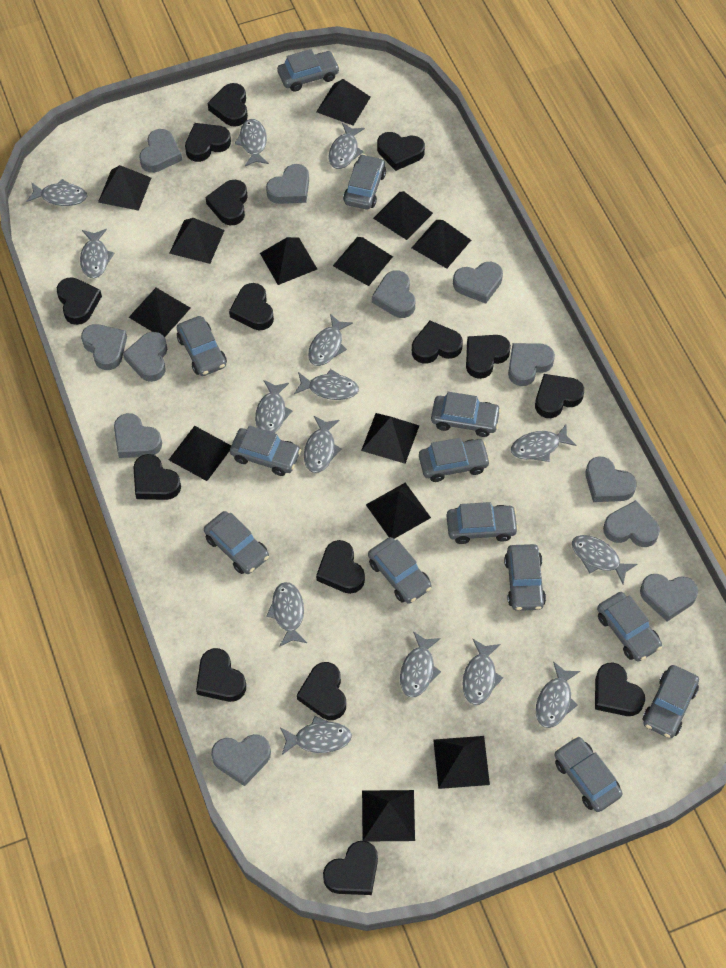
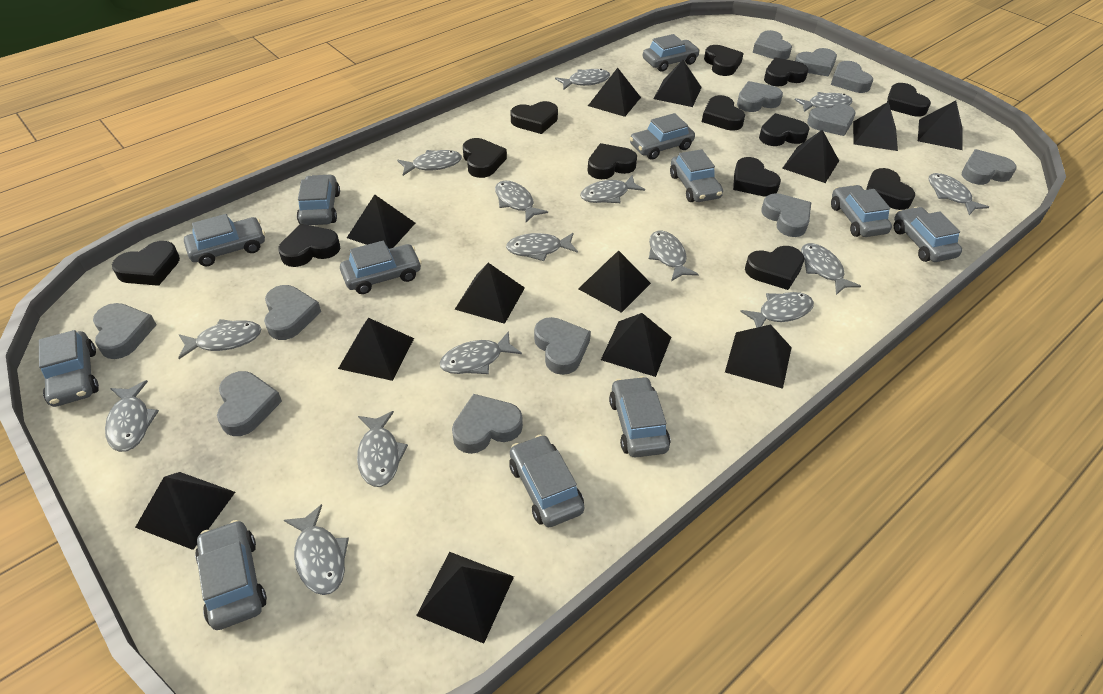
black heart: [57,277,102,325] [134,454,181,500] [185,123,231,162] [196,648,246,702] [206,180,248,225] [208,83,248,127] [229,283,274,330] [297,662,346,720] [316,540,365,594] [323,841,378,895] [377,132,425,171] [412,321,463,364] [466,335,511,379] [535,374,584,418] [595,662,645,716] = 15 -> [112,241,180,286] [278,224,340,267] [463,138,507,178] [511,101,558,134] [588,143,637,179] [702,95,745,131] [704,45,744,76] [733,157,781,197] [745,246,804,290] [759,113,810,146] [764,57,808,86] [866,168,915,210] [887,83,931,117] = 13
grey car: [177,316,227,376] [204,511,269,574] [230,426,301,476] [277,49,340,92] [343,154,386,209] [368,537,432,604] [419,438,490,482] [431,392,501,437] [447,502,519,544] [504,544,546,611] [554,736,623,812] [597,592,662,662] [643,665,699,738] = 13 -> [39,330,99,407] [184,214,265,266] [195,520,267,630] [297,174,340,225] [340,241,422,294] [509,435,585,527] [609,376,671,458] [630,113,695,160] [643,34,700,72] [670,149,723,202] [831,185,892,237] [894,207,962,262] = 12

